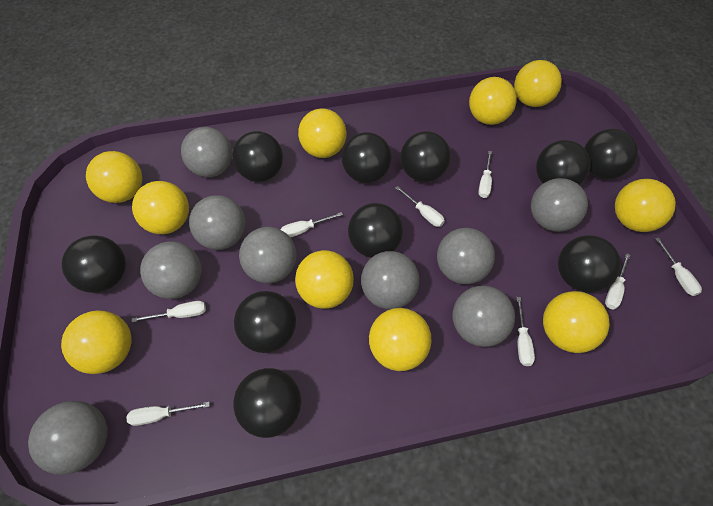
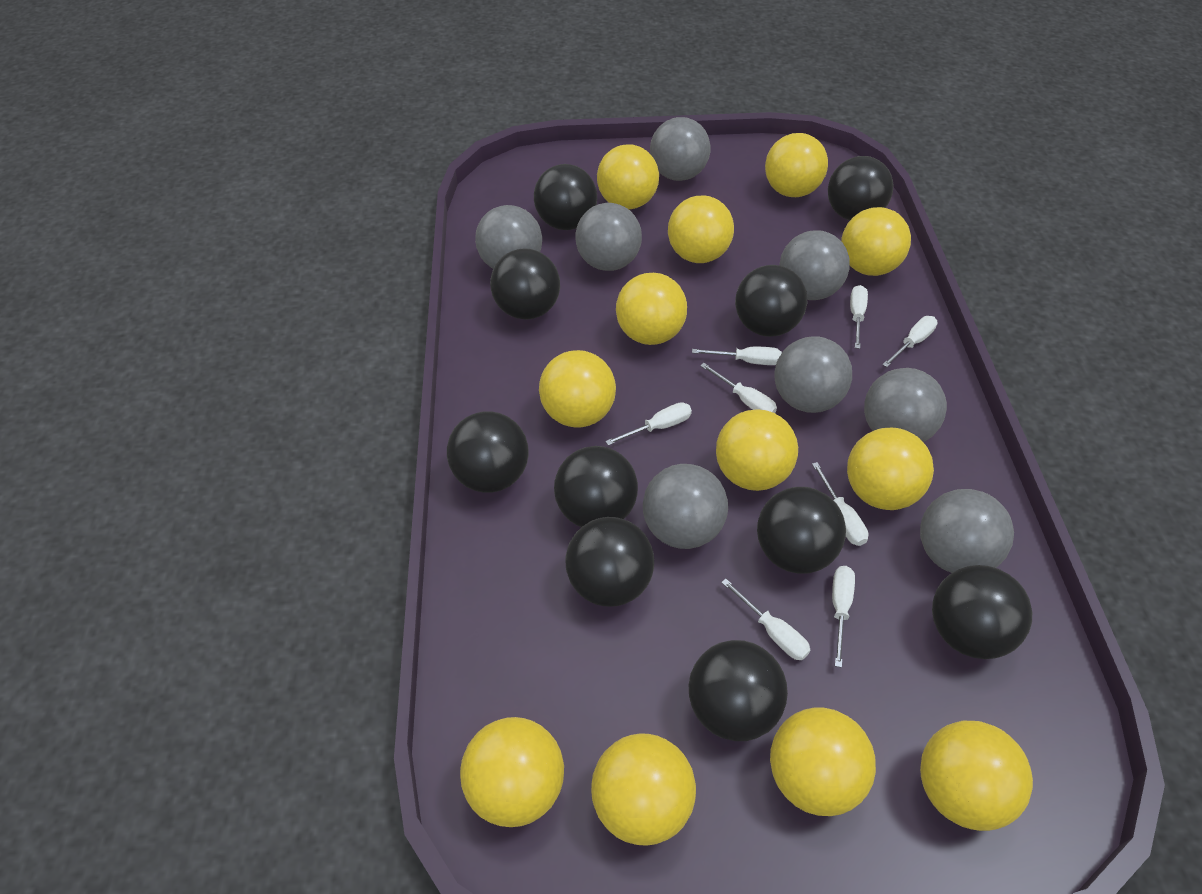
grey ball: [28,401,108,475] [140,241,201,299] [181,127,232,177] [189,195,245,250] [239,227,297,283] [361,251,419,309] [437,228,495,284] [453,286,515,347] [531,178,588,232] = 9 -> [475,205,542,269] [575,203,642,271] [643,464,728,549] [650,117,710,181] [774,336,852,413] [779,230,850,300] [864,368,947,442] [920,489,1014,573] = 8
yellow ball: [61,311,131,374] [86,151,143,203] [132,181,189,234] [295,250,354,309] [298,109,347,158] [369,308,432,371] [469,77,517,125] [514,60,562,107] [543,291,610,353] [615,179,676,232] = 10 -> [460,717,564,827] [539,350,616,428] [591,733,696,846] [597,144,659,209] [616,273,687,345] [668,196,734,263] [716,409,798,491] [765,133,828,197] [770,708,876,816] [841,207,911,276] [847,428,934,510] [920,721,1033,831] = 12

